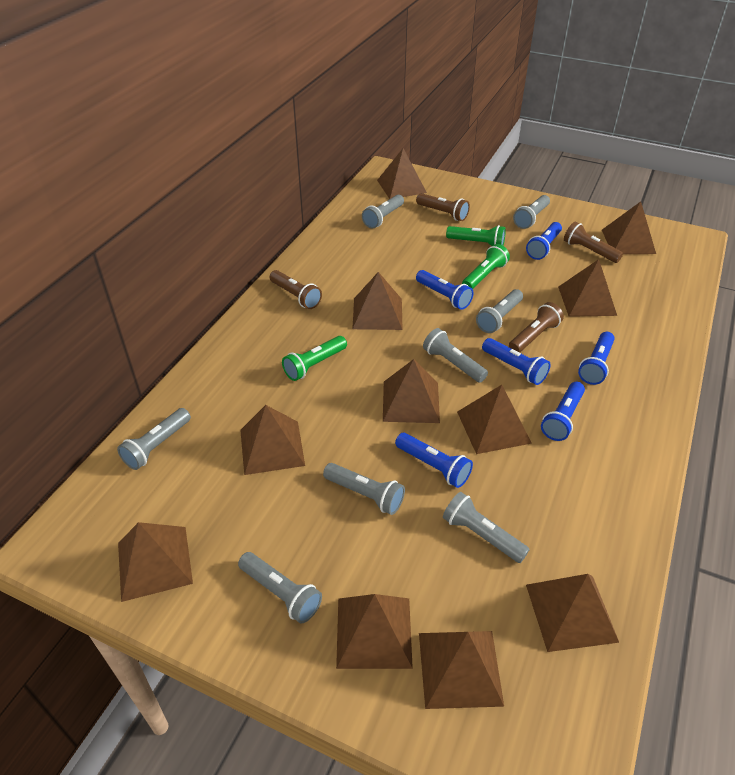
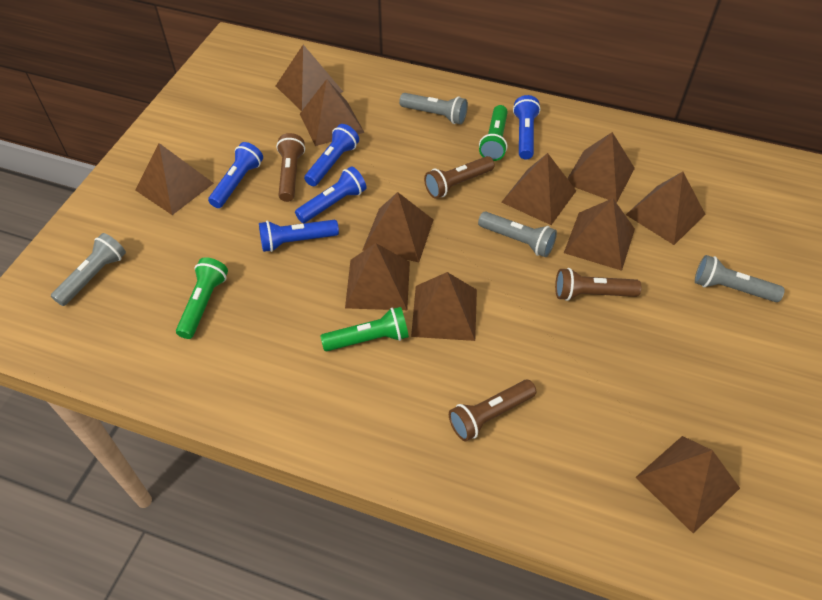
blue flashlight: [395,433,473,488] [416,270,474,310] [482,338,551,385] [526,222,562,260] [541,382,585,441] [578,332,615,385] = 6 -> [208,142,263,208] [259,220,339,252] [295,166,367,223] [304,124,359,186] [513,95,541,159] = 5
grey flashlight: [117,408,191,470] [238,552,322,624] [323,463,405,515] [362,195,404,228] [423,328,488,383] [443,492,530,563] [476,289,523,333] [513,195,550,229] = 8 -> [51,233,126,306] [399,93,468,124] [478,211,557,257] [695,255,785,302] = 4

